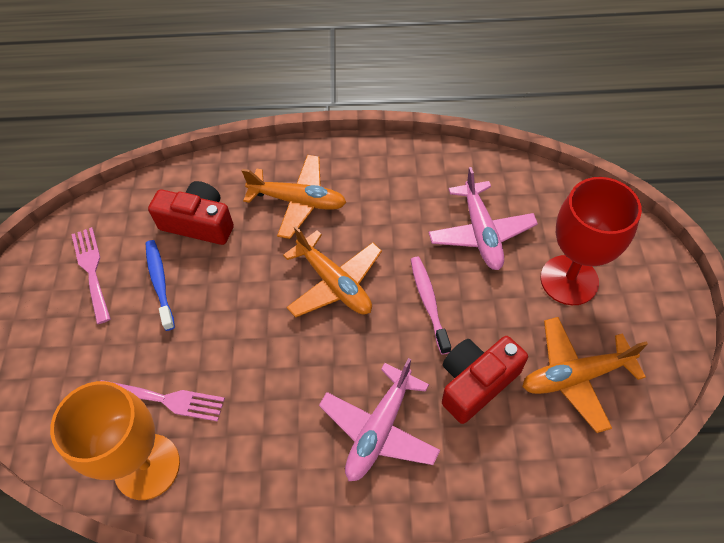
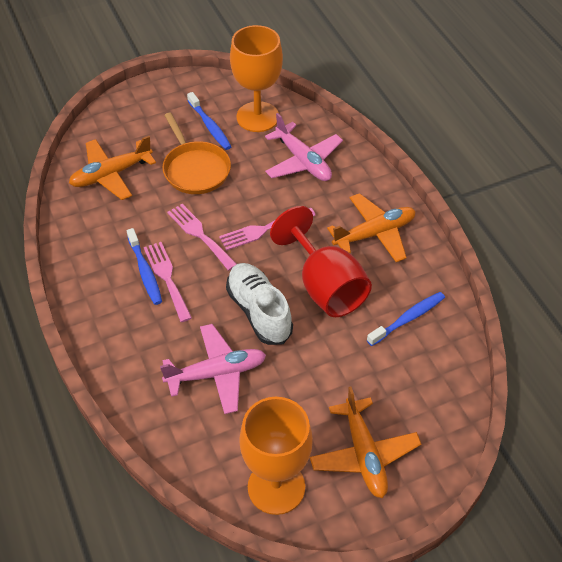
blue toothbrush: [146,240,175,331] = 1 -> [127,228,162,305] [187,92,232,150] [367,292,445,346] = 3
orange goblet: [50,381,180,500] = 1 -> [230,25,283,132] [239,397,313,515] = 2
orange pan: none = 0 -> [162,113,231,194] = 1
pink fork: [71,227,111,324] [101,380,225,422] = 2 -> [143,242,192,322] [167,204,236,271] [219,208,316,251] = 3
pink toothbrush: [410,257,451,355] = 1 -> none = 0
red camera: [148,181,234,245] [442,336,528,424] = 2 -> none = 0
white shoe: none = 0 -> [226,263,293,345] = 1

